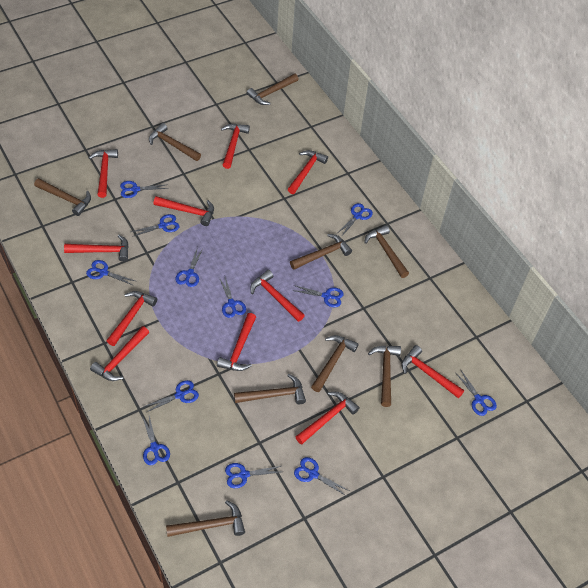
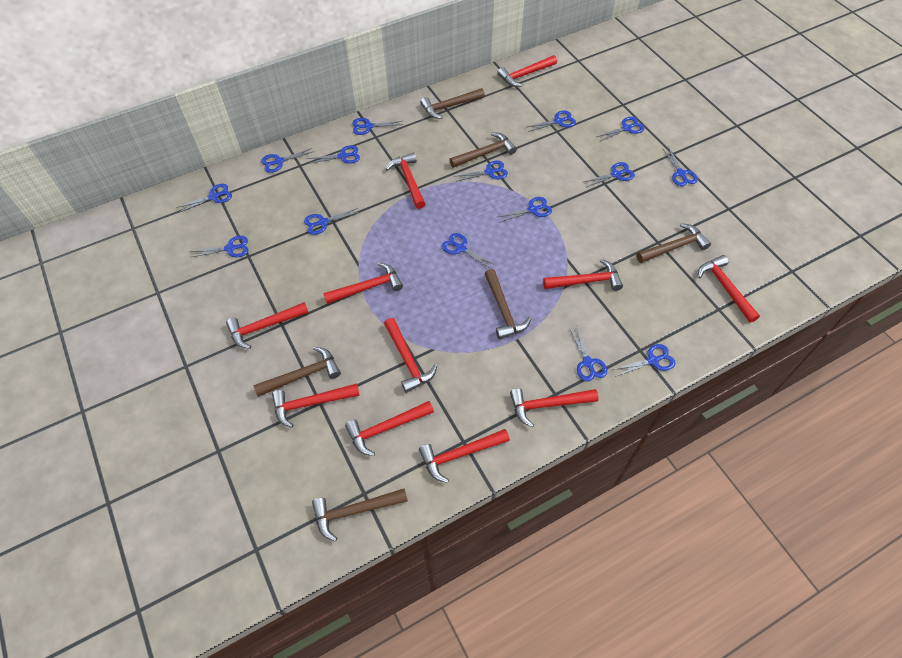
blue scissors: [86,260,135,286] [120,181,168,198] [131,214,180,237] [142,416,170,465] [143,380,199,412] [175,247,203,287] [220,277,246,318] [225,463,281,488] [292,285,344,307] [294,457,350,496] [336,203,373,237] [455,369,497,416] = 12 -> [176,184,232,213] [190,236,248,257] [261,148,314,173] [304,208,360,235] [306,145,360,164] [352,118,403,135] [442,233,495,269] [454,161,508,182] [498,197,552,223] [527,110,576,132] [569,325,607,381] [582,162,635,187] [597,117,644,142] [612,344,676,377] [663,148,698,186] = 15
brown hammer: [34,178,91,216] [149,123,201,161] [166,500,245,537] [234,374,306,404] [247,74,299,105] [290,234,352,270] [311,335,359,392] [364,225,409,278] [368,346,401,407] = 9 -> [253,347,341,397] [312,488,408,541] [420,88,485,119] [449,132,517,168] [484,269,532,339] [636,223,711,263] = 6

